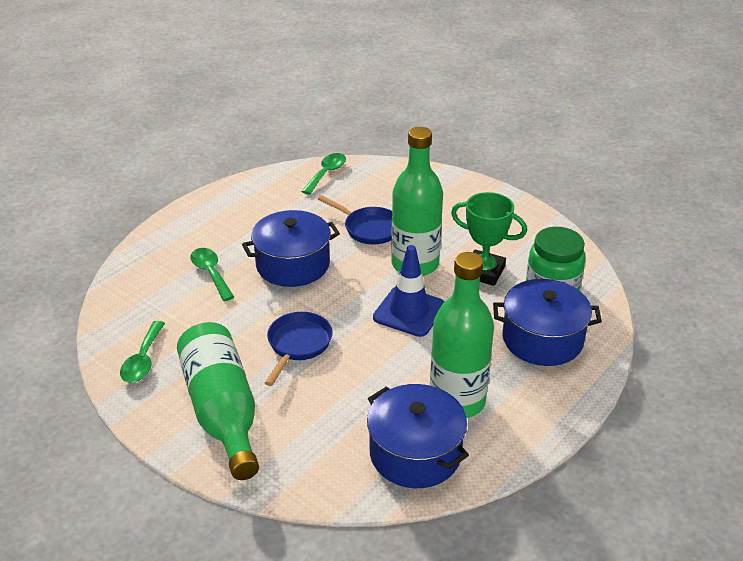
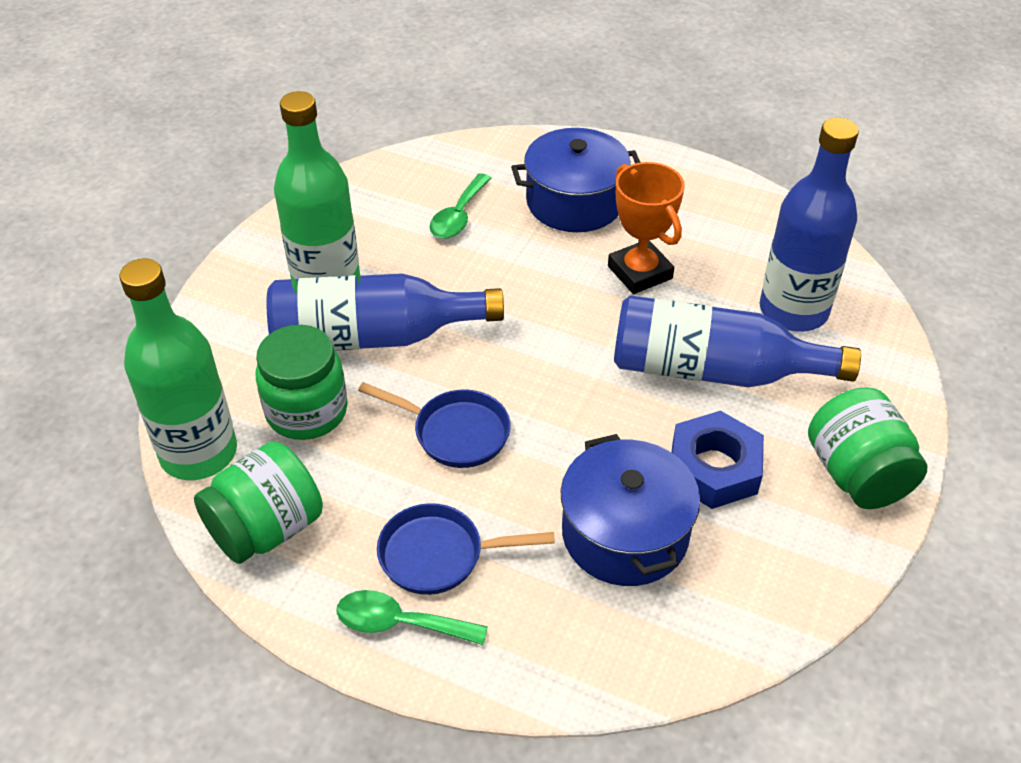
blue bottle: none = 0 -> [267,273,504,351] [614,295,861,387] [760,117,859,331] = 3
blue nut: none = 0 -> [672,411,764,509] = 1
blue pot: [242,210,340,287] [367,384,469,488] [493,279,602,366] = 3 -> [511,128,641,232] [561,434,700,586] = 2
blue traffic cone: [373,245,445,337] = 1 -> none = 0
green bottle: [177,322,259,480] [391,127,443,276] [430,252,494,418] = 3 -> [120,259,237,480] [274,91,360,279] = 2
green jar: [526,227,585,290] = 1 -> [194,441,323,564] [256,325,348,440] [808,388,927,509] = 3
green spoon: [120,321,165,383] [191,248,234,301] [301,153,346,195] = 3 -> [336,590,488,645] [429,173,491,239] = 2
green trophy: [451,192,527,286] = 1 -> none = 0
orange trophy: none = 0 -> [608,162,685,294] = 1

